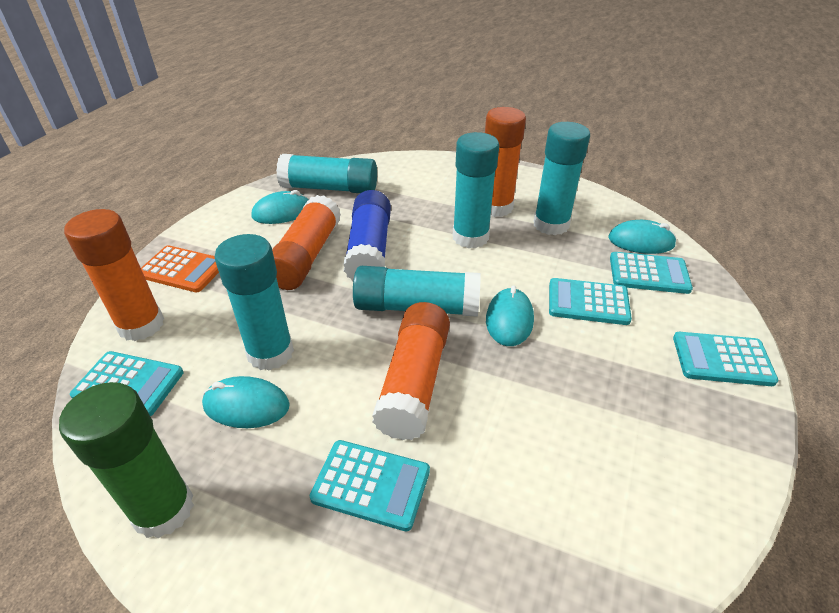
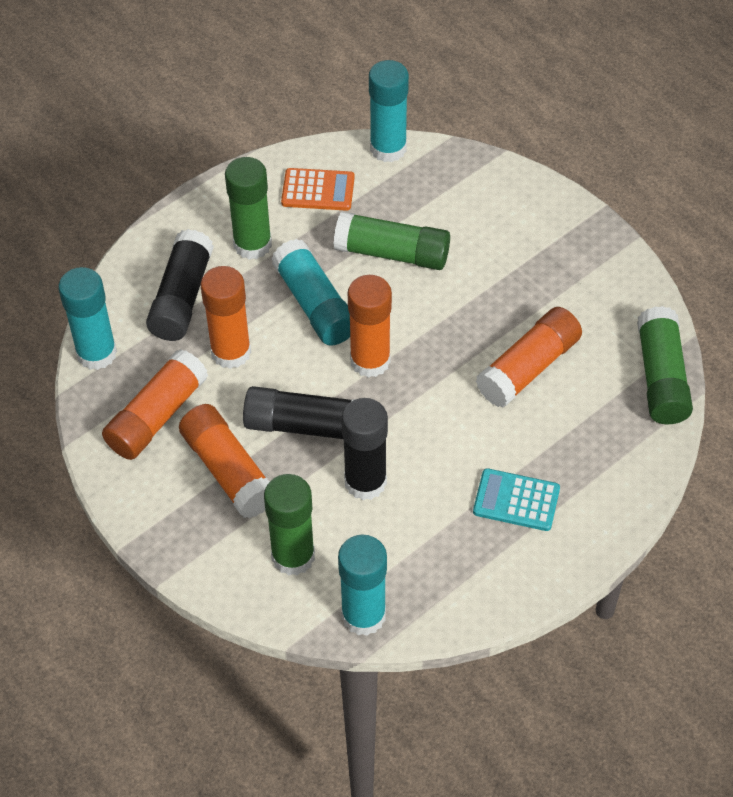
black glue stick: none = 0 -> [146,229,214,341] [243,386,356,439] [341,398,388,500] = 3
blue glue stick: [343,190,391,282] = 1 -> none = 0
green glue stick: [59,382,194,538] = 1 -> [225,157,272,260] [264,474,315,576] [334,211,450,270] [637,306,693,424] = 4
orange glue stick: [64,209,164,341] [272,195,341,290] [372,302,450,440] [485,107,526,217] = 4 -> [102,349,208,460] [179,404,270,518] [200,266,251,369] [348,275,392,378] [476,307,582,408] = 5
turquoise calculator: [70,351,183,416] [310,440,430,531] [549,278,632,325] [610,252,693,294] [673,332,778,386] = 5 -> [473,468,560,531] = 1
turquoise glue stick: [214,234,294,371] [276,154,377,193] [353,266,481,317] [453,132,499,248] [533,122,590,235] = 5 -> [58,267,117,370] [271,239,350,346] [338,534,387,636] [369,60,409,162] = 4
turquoise mouse: [202,376,290,428] [252,190,309,224] [486,285,534,346] [608,220,677,254] = 4 -> none = 0

